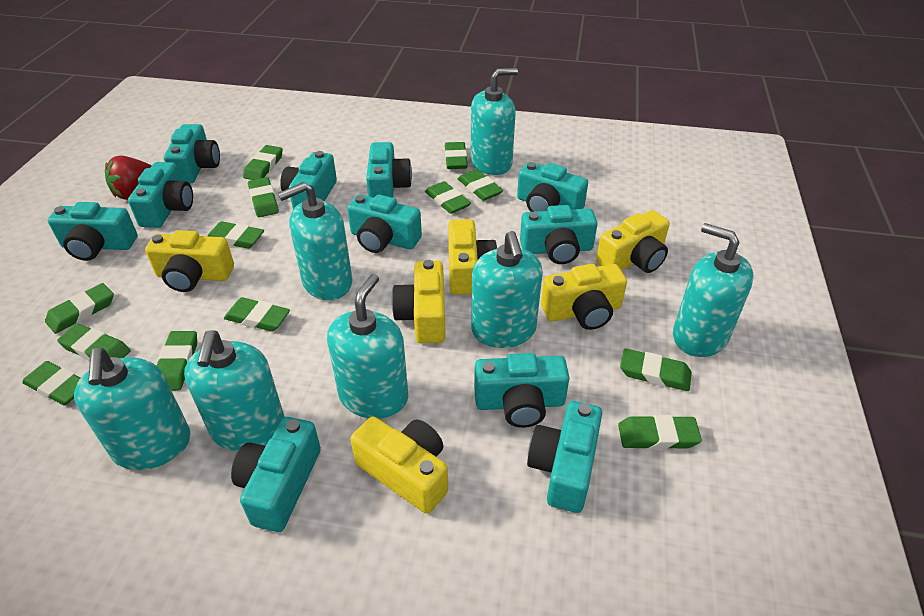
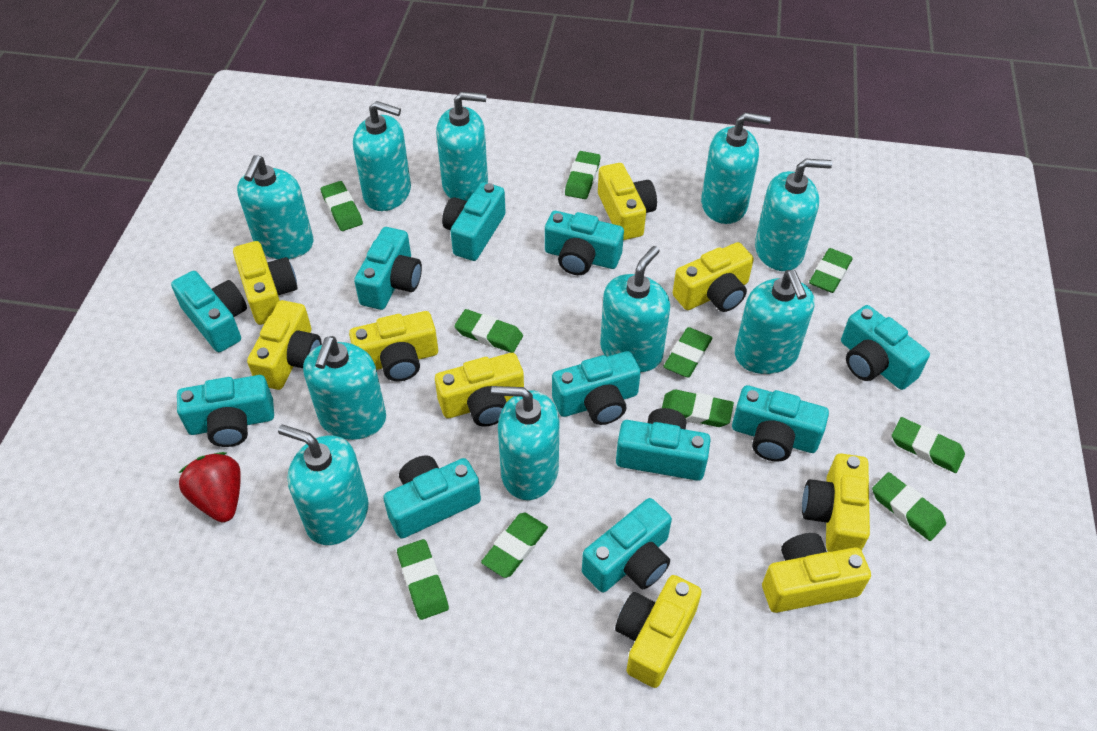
green eraser: [22,361,80,406] [45,283,114,334] [57,324,131,361] [157,331,197,391] [207,221,264,249] [224,297,290,332] [243,145,283,180] [248,177,279,217] [425,181,471,214] [445,142,468,169] [458,169,503,201] [618,415,702,450] [620,349,692,391] = 13 -> [320,181,363,231] [397,539,449,620] [454,309,523,353] [481,513,548,578] [565,151,601,199] [662,390,734,427] [663,327,712,377] [809,248,853,293] [872,472,946,541] [892,417,965,473] = 10
turquoise soap dispenser: [74,348,191,470] [184,330,285,451] [278,182,353,300] [327,274,408,419] [471,68,518,175] [471,231,543,348] [673,223,754,357] = 7 -> [237,155,314,259] [278,425,369,545] [303,336,386,440] [353,101,411,211] [436,92,488,201] [491,386,559,500] [600,246,670,372] [701,112,771,224] [735,270,815,374] [755,159,832,271] = 10
yellow camera: [145,230,234,292] [350,416,448,514] [391,260,445,343] [448,219,497,295] [541,264,627,330] [596,210,670,273] = 6 -> [233,241,298,325] [247,300,322,390] [349,311,438,381] [435,353,524,427] [598,163,657,240] [615,575,702,688] [673,242,754,312] [762,533,871,613] [802,453,870,552] = 9

